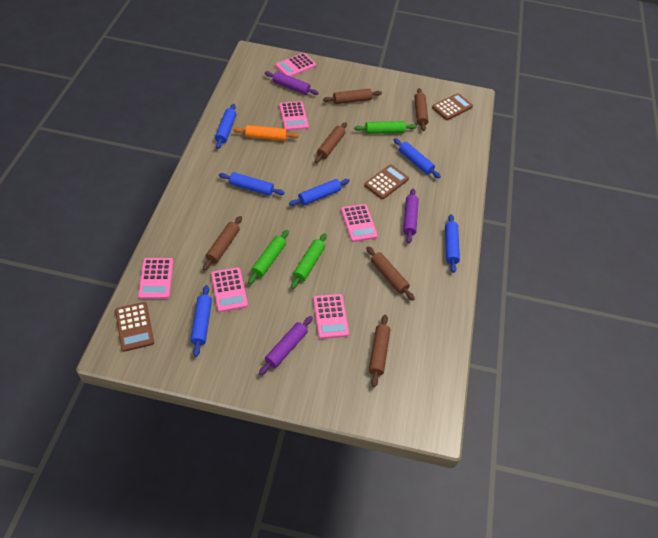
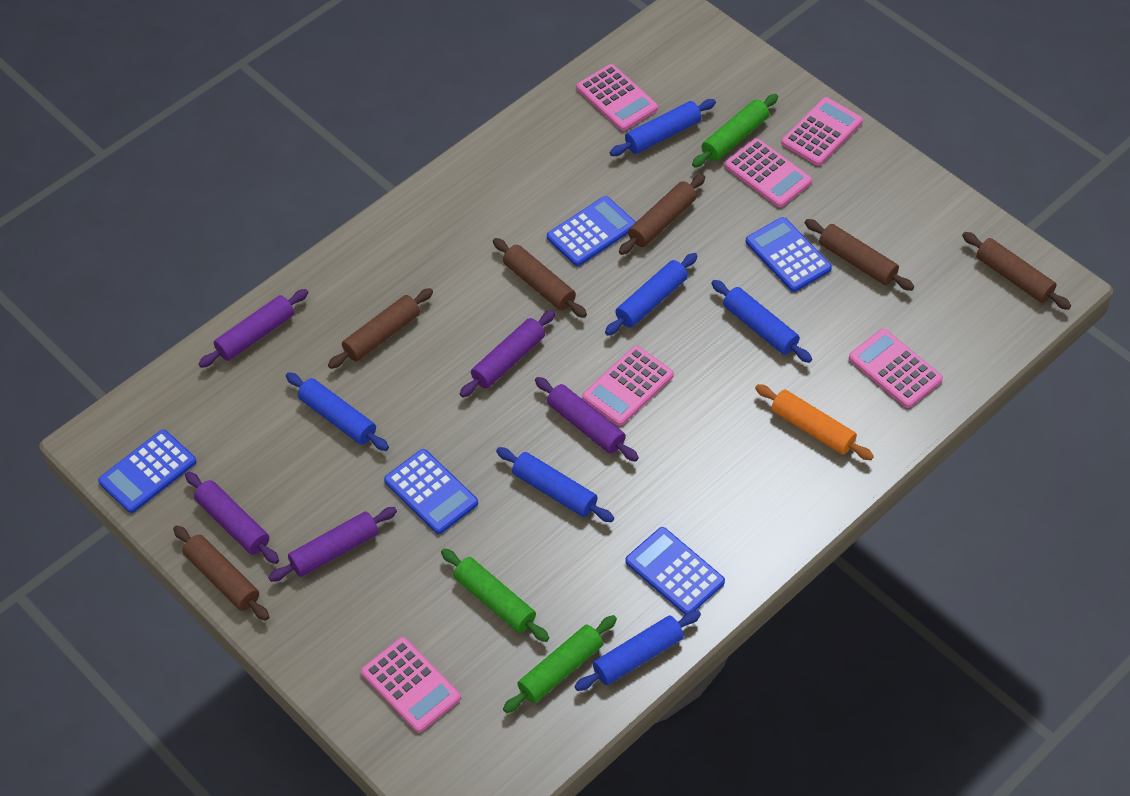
blue calculator: none = 0 -> [98,429,197,513] [384,449,478,534] [547,196,636,266] [625,527,725,615] [745,217,832,292] = 5
brown calculator: [115,302,154,352] [364,165,409,199] [432,93,473,120] = 3 -> none = 0
purple rolling pin: [259,316,313,375] [265,71,319,95] [403,189,419,243] = 3 -> [185,472,279,564] [199,289,308,368] [268,507,397,582] [460,310,556,397] [535,377,639,462] = 5

